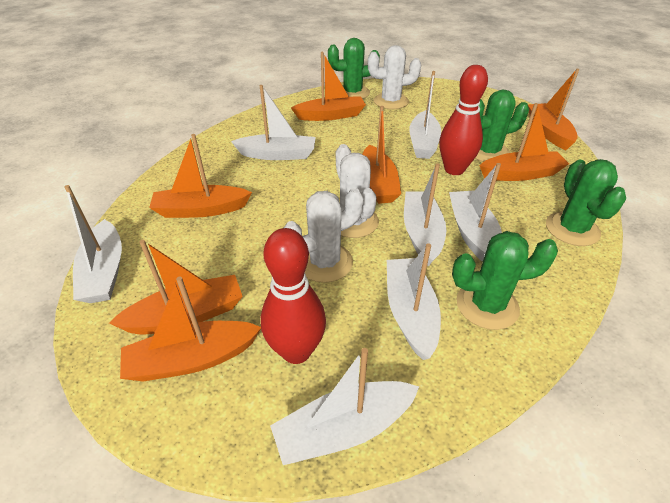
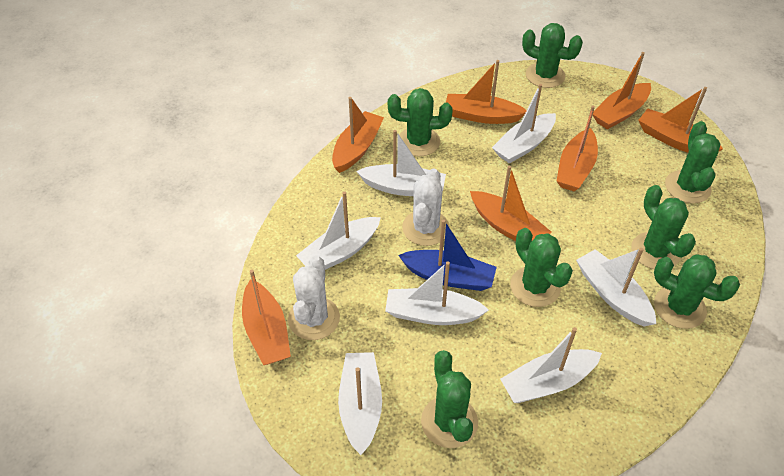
blue boat: none = 0 -> [398,219,497,291] = 1
green cactus: [328,38,380,99] [452,231,558,330] [475,90,529,162] [546,159,626,246] = 4 -> [388,88,453,157] [421,350,478,448] [510,228,573,307] [522,23,583,88] [631,185,696,269] [654,254,740,329] [665,121,720,203] = 7
red bowling pin: [261,228,326,364] [440,65,488,175] = 2 -> none = 0
white cactus: [284,188,363,283] [336,144,379,238] [368,45,421,109] = 3 -> [288,256,340,340] [402,168,450,246] = 2

